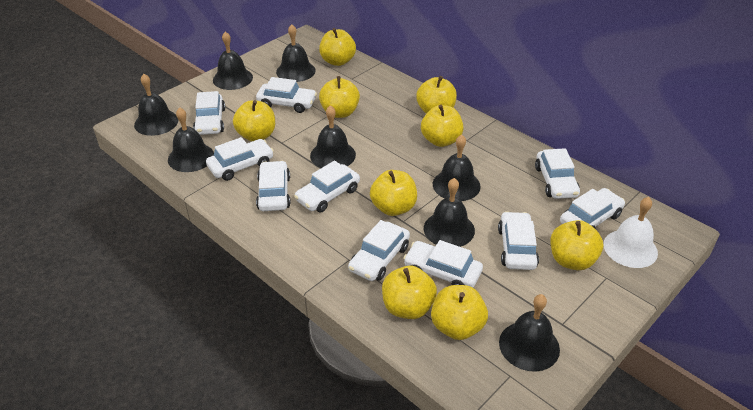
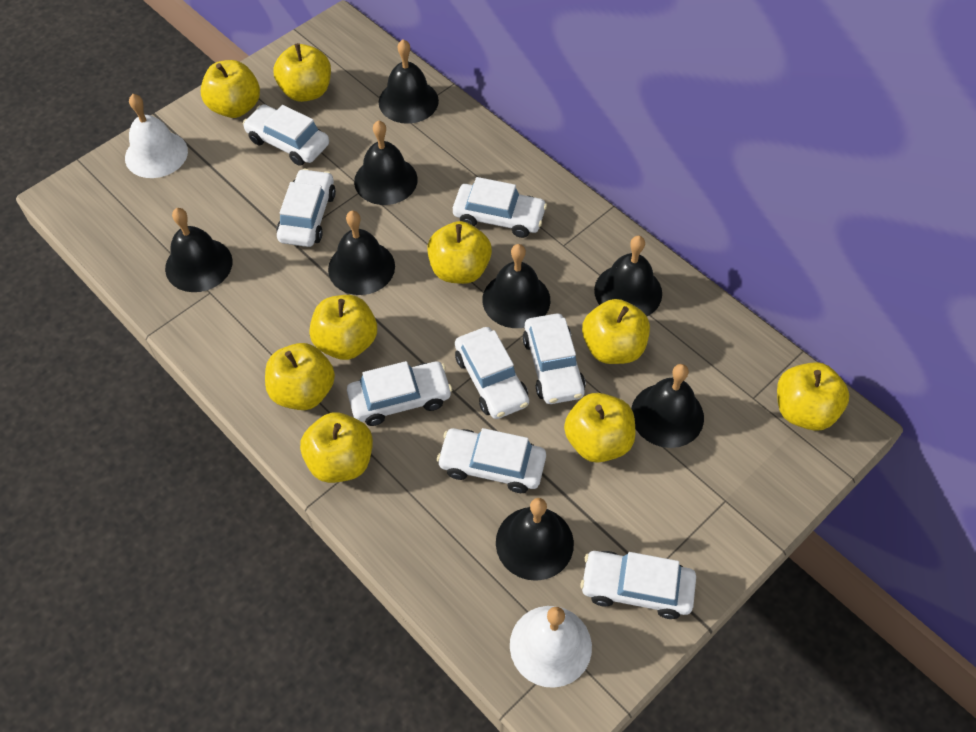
white bell: [603,197,658,268] = 1 -> [125,94,188,178] [510,606,592,688] = 2
white car: [193,91,225,135] [206,137,274,181] [256,77,317,113] [256,161,291,211] [294,161,360,213] [348,220,410,281] [404,240,483,287] [498,211,539,270] [535,148,580,199] [560,188,625,229] = 10 -> [243,104,329,166] [276,169,336,247] [347,361,452,426] [437,428,546,493] [453,177,547,238] [455,327,529,419] [523,313,586,404] [580,551,696,619] = 8

